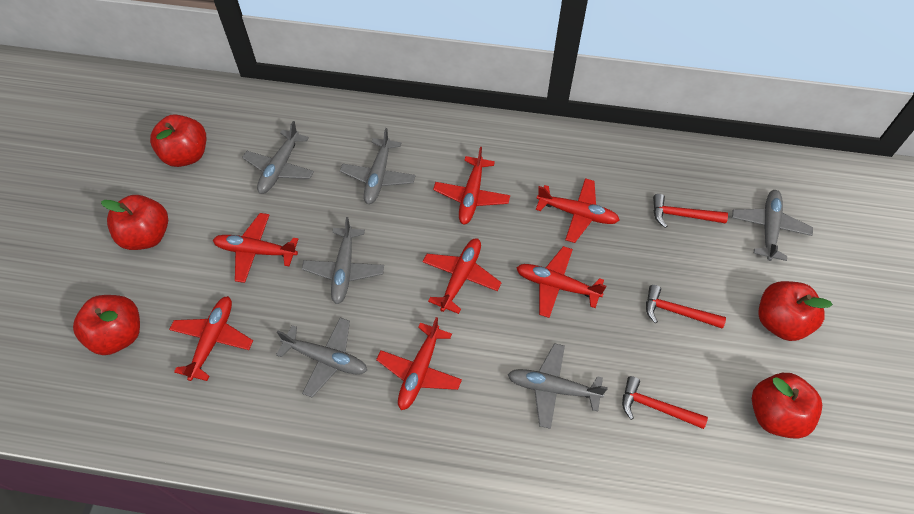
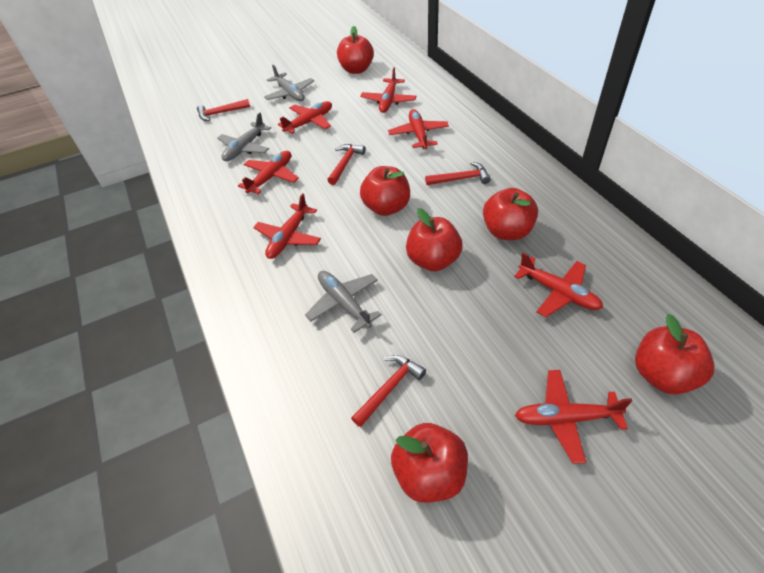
grey plane: [242,121,314,194] [276,317,367,397] [302,217,384,304] [340,128,416,204] [508,343,608,429] [732,190,813,261] = 6 -> [217,113,271,161] [264,65,314,101] [305,271,382,333] = 3
red apple: [73,295,140,355] [101,195,168,250] [150,114,206,167] [752,373,822,439] [758,281,833,341] = 5 -> [337,26,374,74] [360,166,410,216] [391,423,468,503] [406,208,463,271] [483,188,538,240] [635,314,714,395] = 6
red hammer: [622,376,708,429] [646,285,726,328] [653,194,728,228] = 3 -> [197,99,250,121] [327,144,365,185] [351,355,426,427] [425,162,491,185] = 4

